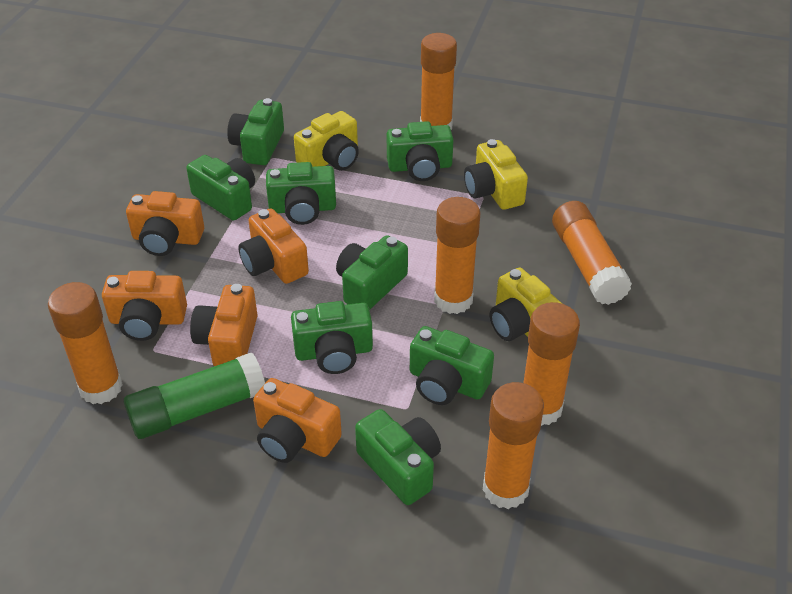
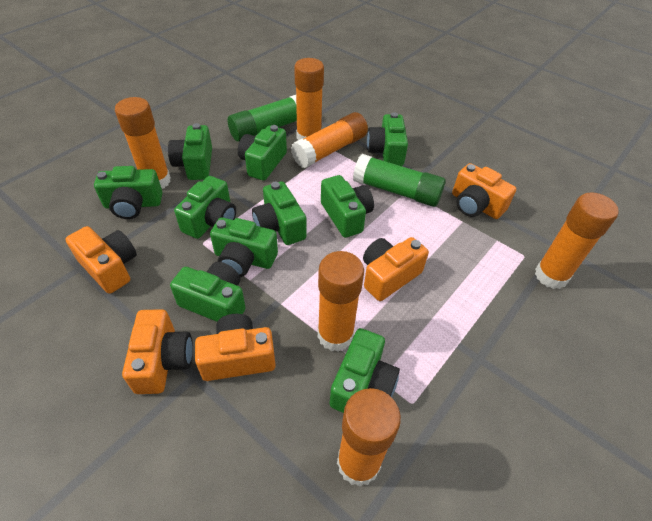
green camera: [186,155,255,220] [227,98,284,165] [266,162,336,225] [291,301,373,374] [336,235,408,310] [355,409,441,505] [387,121,453,181] [410,326,494,405] = 8 -> [94,166,163,219] [168,123,212,180] [170,262,246,322] [174,176,236,239] [210,217,278,277] [238,125,287,181] [252,181,307,245] [321,175,374,238] [330,328,400,413] [367,112,408,166] = 10
green glue stick: [124,353,265,439] = 1 -> [228,95,297,142] [353,154,446,207] = 2
yellow camera: [294,111,359,171] [464,139,528,210] [490,268,562,341] = 3 -> none = 0

